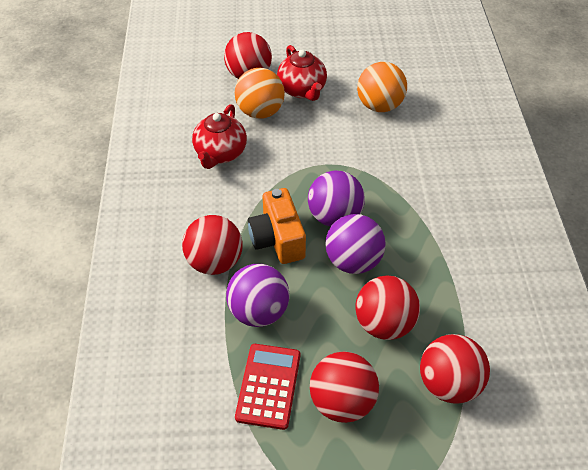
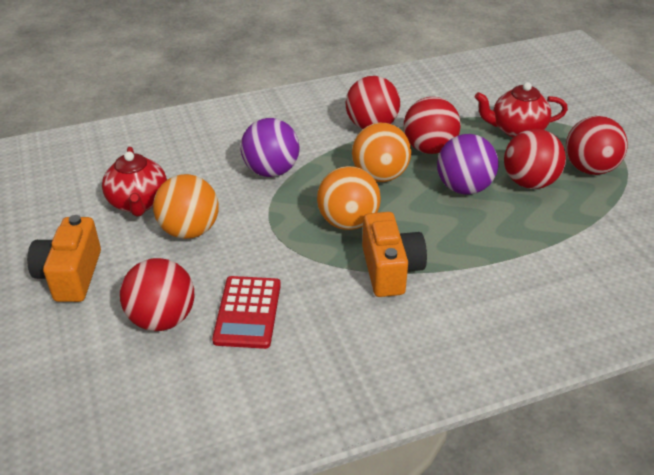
orange ball: [235,68,285,119] [357,62,407,112] = 2 -> [153,174,219,239] [317,166,381,230] [352,123,411,182] = 3
orange camera: [248,188,306,264] = 1 -> [27,215,101,302] [362,212,427,297] = 2
purple ball: [226,264,289,327] [308,170,365,227] [325,214,386,274] = 3 -> [240,118,300,177] [437,134,498,194] = 2

